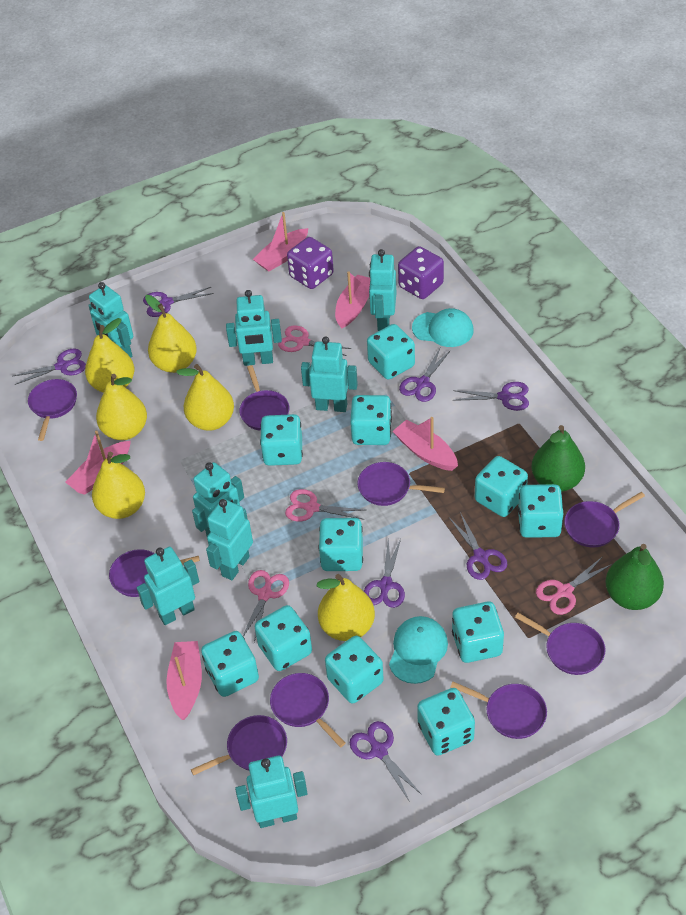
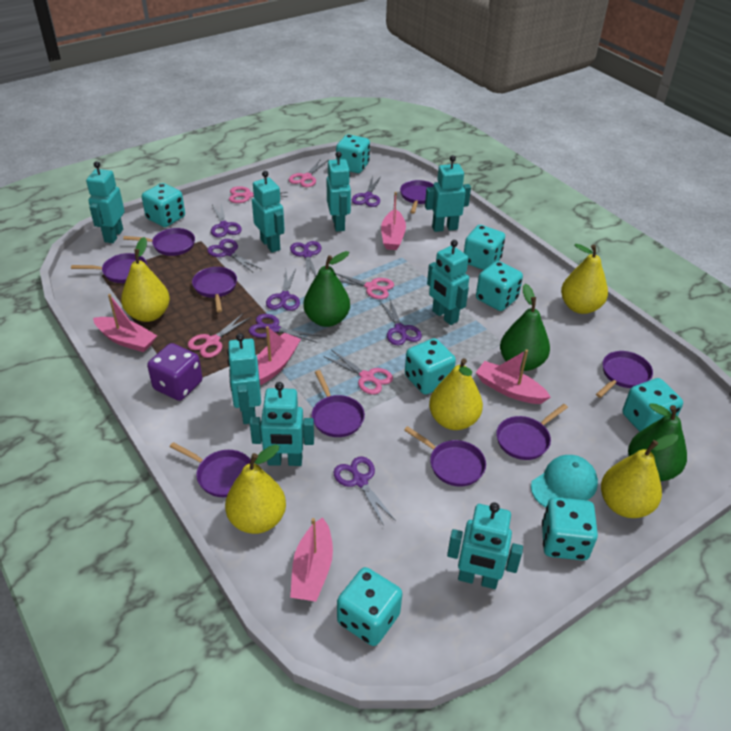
green pear: [532,425,585,492] [605,544,664,610] = 2 -> [304,251,350,327] [500,284,550,371] [628,403,687,481] = 3
pink scissors: [243,570,289,642] [278,325,351,356] [285,489,365,522] [536,556,612,615] = 4 -> [188,314,251,358] [229,186,288,203] [289,159,328,187] [325,350,393,395] [335,273,394,299] = 5
purple dice: [287,237,334,289] [398,246,444,299] = 2 -> [147,343,202,401] = 1
purple scissors: [13,349,86,385] [143,287,214,317] [350,721,422,802] [364,539,405,608] [399,348,451,402] [449,512,508,580] [453,382,529,411] = 7 -> [207,239,261,273] [211,204,242,238] [249,314,321,343] [266,269,300,311] [290,241,321,278] [333,457,396,526] [352,176,381,207] [379,299,422,345] = 8
turquoise cap: [389,616,448,684] [412,308,474,347] = 2 -> [531,455,598,508] = 1
turquoise dice: [201,631,259,697] [255,605,312,671] [260,414,303,466] [318,518,363,571] [325,636,384,704] [350,395,392,445] [367,324,415,380] [417,688,475,756] [452,601,504,663] [475,456,528,517] [518,484,563,538] = 11 -> [142,183,185,227] [336,134,370,173] [337,567,402,646] [405,338,456,395] [464,225,505,270] [476,261,523,311] [542,497,598,561] [622,378,683,432] = 8
yellow pear: [85,318,134,393] [92,452,145,519] [96,374,147,440] [145,295,197,373] [176,364,234,431] [317,574,375,641] = 6 -> [121,237,170,322] [225,444,286,534] [429,358,483,430] [561,244,608,314] [601,434,678,518] = 5

